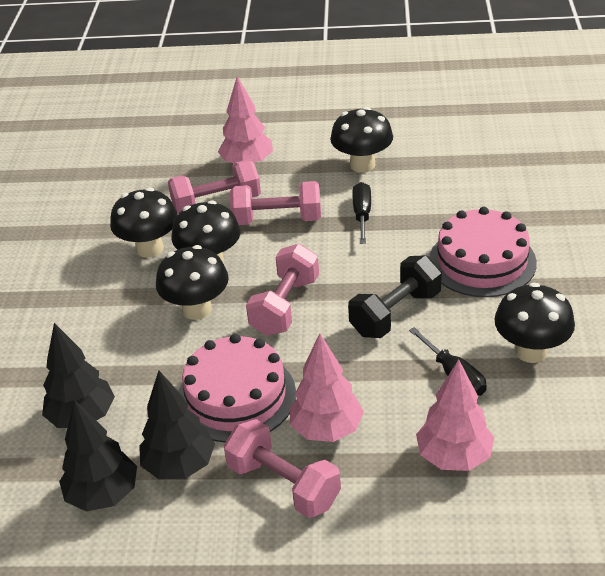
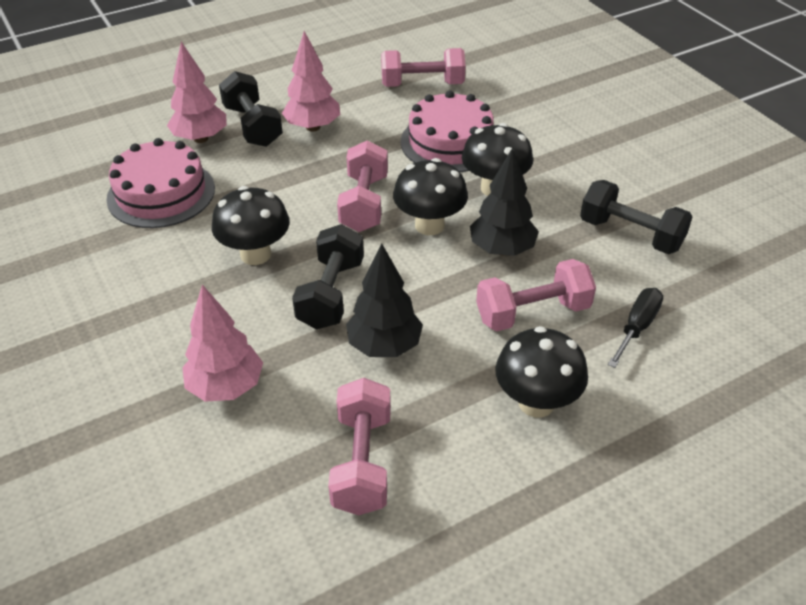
black dumbbell: [348,255,442,338] = 1 -> [219,71,283,147] [292,224,364,330] [580,180,692,254] = 3
black mushroom: [110,188,178,258] [156,245,229,320] [171,200,241,264] [330,107,393,173] [494,283,575,363] = 5 -> [212,186,290,265] [393,158,468,235] [462,123,533,196] [495,326,588,417] = 4
black screwdriver: [352,182,371,244] [409,327,487,396] = 2 -> [608,288,663,368] = 1
black tree: [42,323,115,428] [59,400,137,512] [139,371,215,479] = 3 -> [346,243,423,357] [470,148,539,256] = 2

